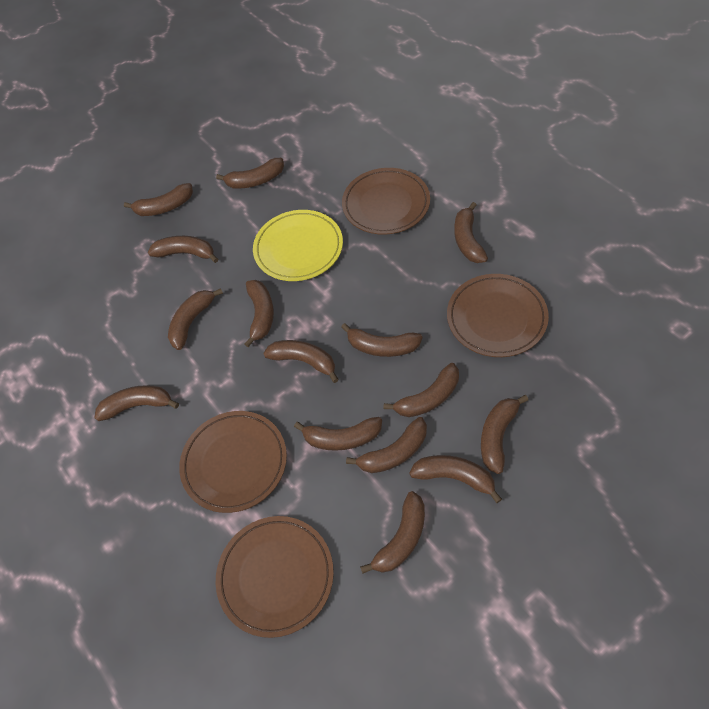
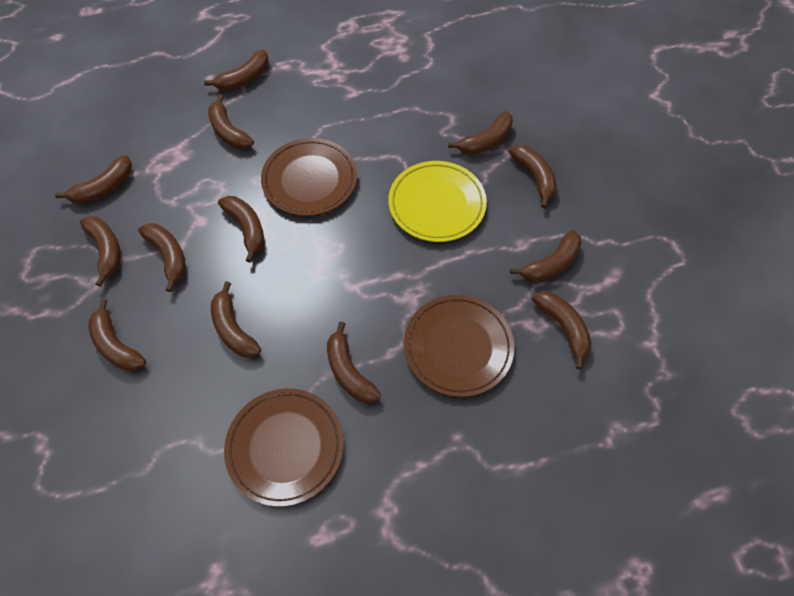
brown banana: [95,385,179,421] [124,183,193,216] [148,236,218,263] [168,288,223,350] [216,158,284,189] [244,280,274,347] [263,340,339,383] [294,417,382,451] [341,323,423,357] [346,417,427,473] [360,491,425,574] [384,363,459,417] [409,455,502,503] [454,202,488,263] [481,395,528,474] = 15 -> [55,155,132,204] [80,216,121,287] [88,299,146,371] [138,223,186,292] [204,49,269,91] [208,94,254,149] [211,281,261,358] [218,196,264,263] [327,321,381,403] [448,111,513,154] [508,144,557,208] [510,230,582,282] [532,291,592,369] = 13
brown plate: [179,411,287,513] [216,516,334,638] [342,168,430,235] [447,274,549,357] = 4 -> [224,388,344,507] [261,138,357,216] [404,295,514,397] = 3

